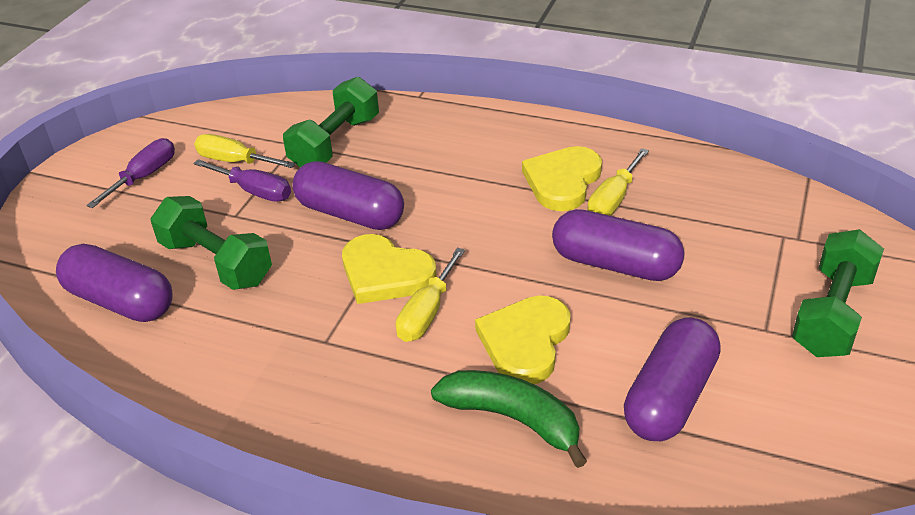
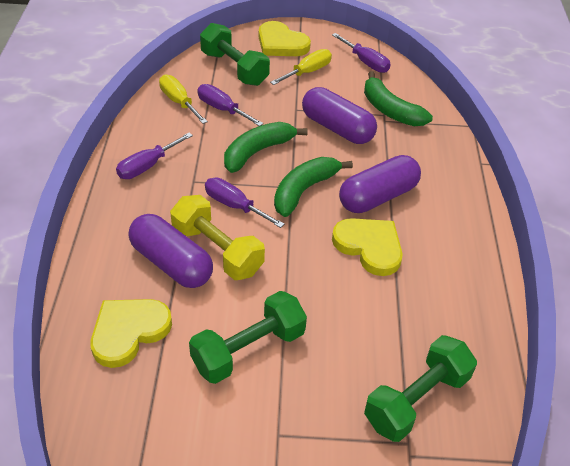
green banana: [431,370,587,468] = 1 -> [224,122,308,173] [274,157,353,217] [364,71,433,126] = 3
purple capsule: [56,244,173,322] [292,161,404,230] [552,209,684,281] [624,317,721,441] = 4 -> [129,214,213,288] [302,87,377,144] [339,155,421,213] = 3
purple screwdriver: [86,138,175,208] [193,159,291,202] = 2 -> [116,133,193,179] [197,84,263,126] [205,178,284,228] [332,33,391,73] = 4
yellow dumbbell: none = 0 -> [170,195,265,280] = 1
yellow screwdriver: [194,134,296,168] [396,248,465,342] [587,148,649,216] = 3 -> [159,75,208,124] [270,49,332,85] = 2

